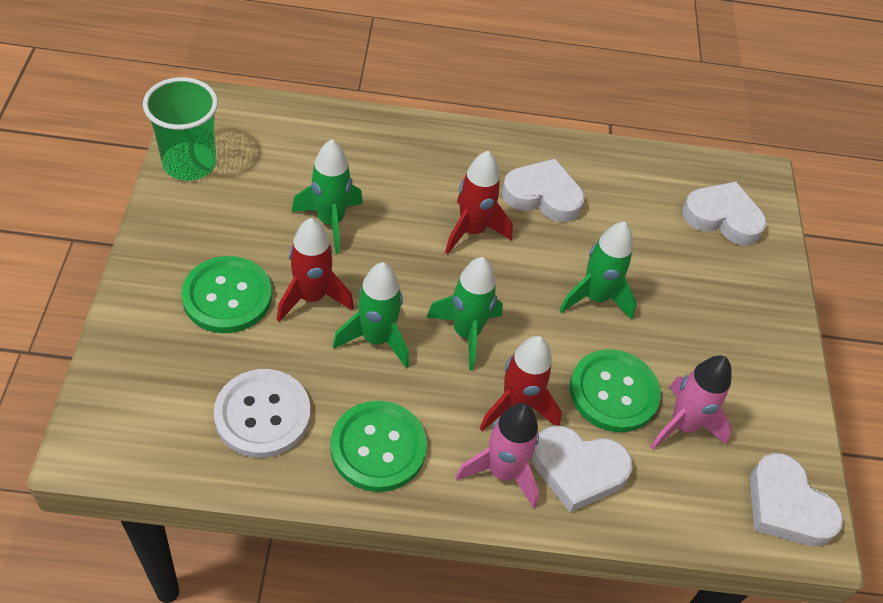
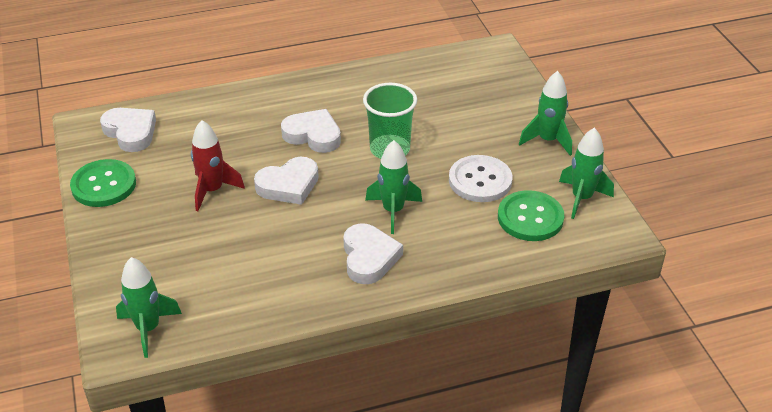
green button: [181,256,272,333] [330,401,427,492] [570,349,661,432] = 3 -> [70,159,136,207] [498,190,564,241] = 2
pink rocket: [456,403,539,509] [650,356,732,450] = 2 -> none = 0
red rocket: [277,218,354,322] [445,151,513,254] [479,336,562,431] = 3 -> [191,120,245,211] = 1

